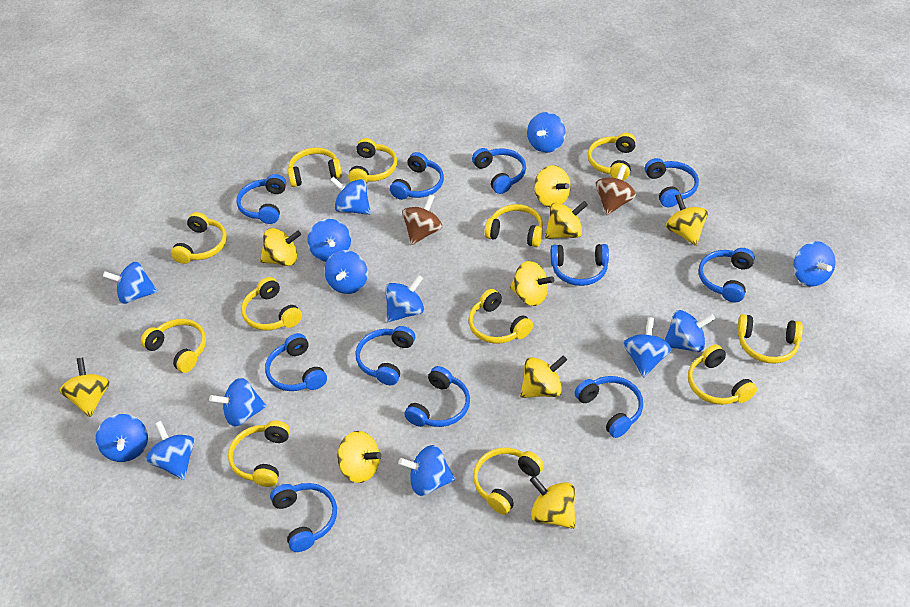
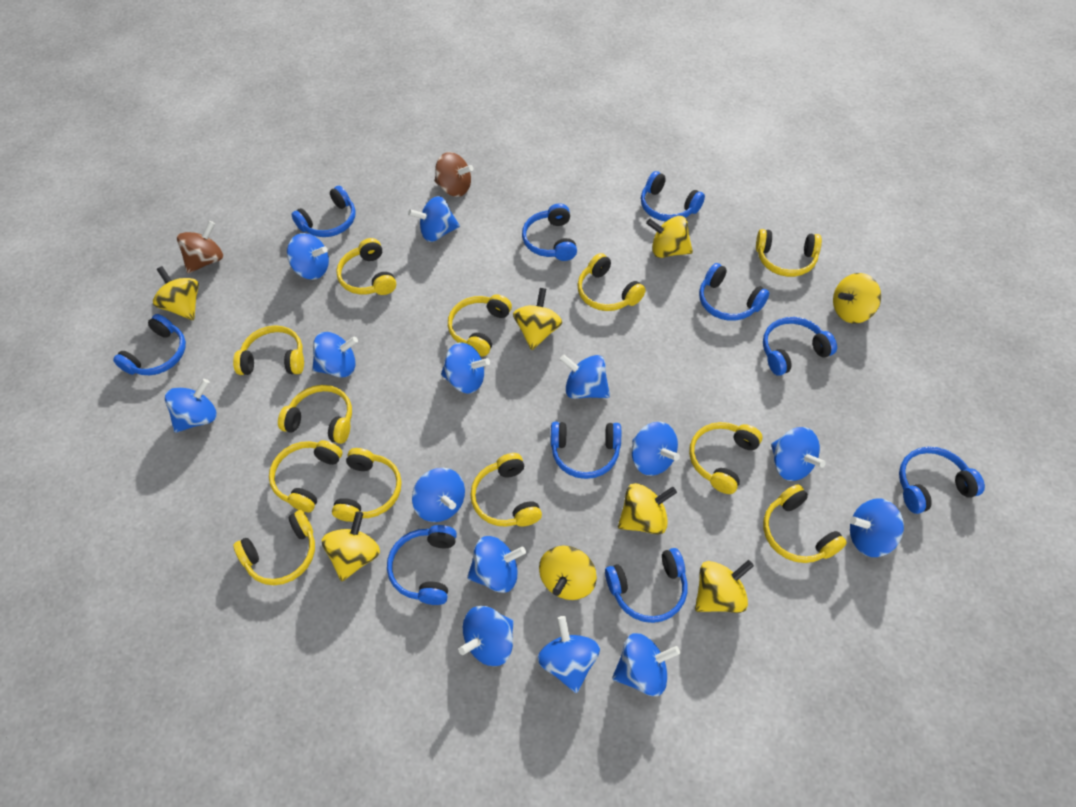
blue headphones: [237,174,286,224] [265,333,327,391] [270,483,337,552] [356,326,415,385] [390,152,444,200] [404,366,470,427] [472,148,526,194] [551,244,609,286] [574,376,643,438] [645,158,699,207] [699,248,755,302] = 11 -> [113,314,186,375] [291,186,356,237] [387,525,457,605] [522,203,577,261] [551,422,621,479] [605,548,688,623] [641,171,705,221] [699,263,769,321] [763,317,837,376] [899,447,985,514] = 10
blue spinning top: [96,414,148,462] [103,261,158,304] [146,421,195,480] [209,378,267,427] [307,219,351,262] [324,250,368,294] [330,176,371,215] [385,275,424,322] [398,445,455,496] [527,112,566,153] [623,317,672,378] [665,310,715,352] [793,241,836,287] = 13 -> [165,379,216,433] [287,233,329,280] [312,332,358,378] [408,196,460,242] [412,468,465,522] [441,342,490,393] [459,606,514,666] [467,536,526,593] [538,616,600,693] [560,354,610,399] [612,633,680,696] [632,422,680,476] [771,427,826,481] [850,498,904,557] = 14
yellow spinning top: [59,357,110,417] [260,228,301,266] [337,431,382,483] [510,261,554,306] [520,356,567,398] [530,476,575,529] [534,165,571,207] [545,201,588,239] [666,194,708,246] = 9 -> [153,266,199,320] [322,511,380,581] [513,288,562,350] [539,546,597,600] [618,483,677,534] [646,216,693,258] [695,560,754,613] [833,273,881,323] = 8

